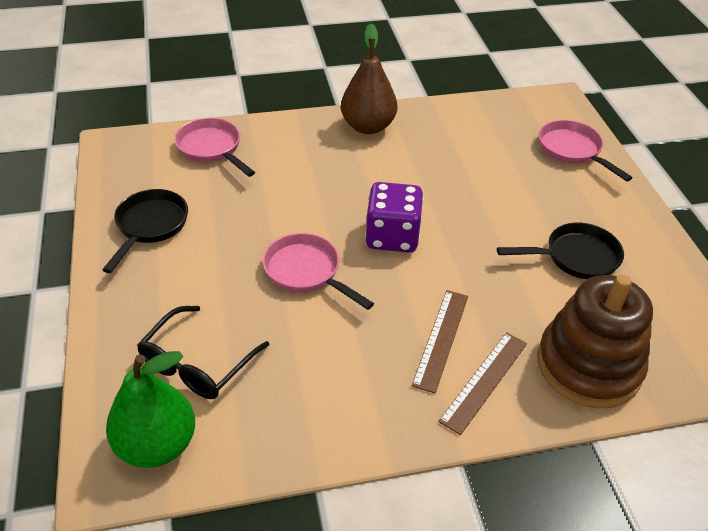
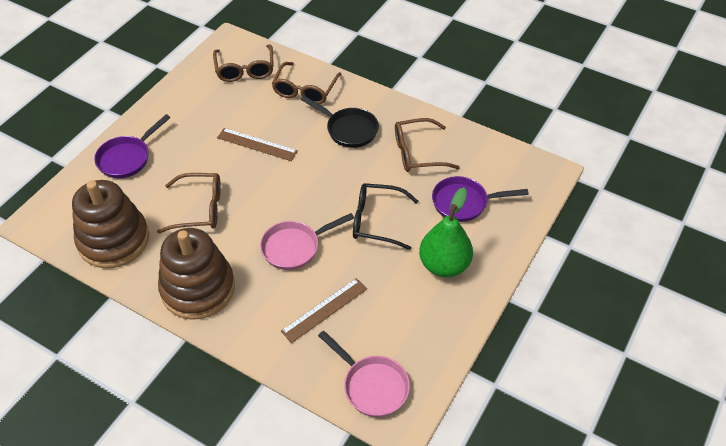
black pan: [102,189,188,273] [497,223,624,279] = 2 -> [301,96,379,148] = 1
brown glasses: none = 0 -> [157,173,221,233] [213,44,274,82] [272,62,341,104] [395,118,460,172] = 4
brown pear: [341,24,398,134] = 1 -> none = 0
brown stacking toy: [537,274,653,409] = 1 -> [72,180,149,268] [158,228,235,320] = 2
pink pan: [174,118,255,177] [263,233,374,310] [539,120,633,181] = 3 -> [260,213,354,270] [318,331,410,417] = 2
purple dice: [365,182,423,253] = 1 -> none = 0
purple pan: none = 0 -> [94,114,171,178] [432,176,529,222] = 2

